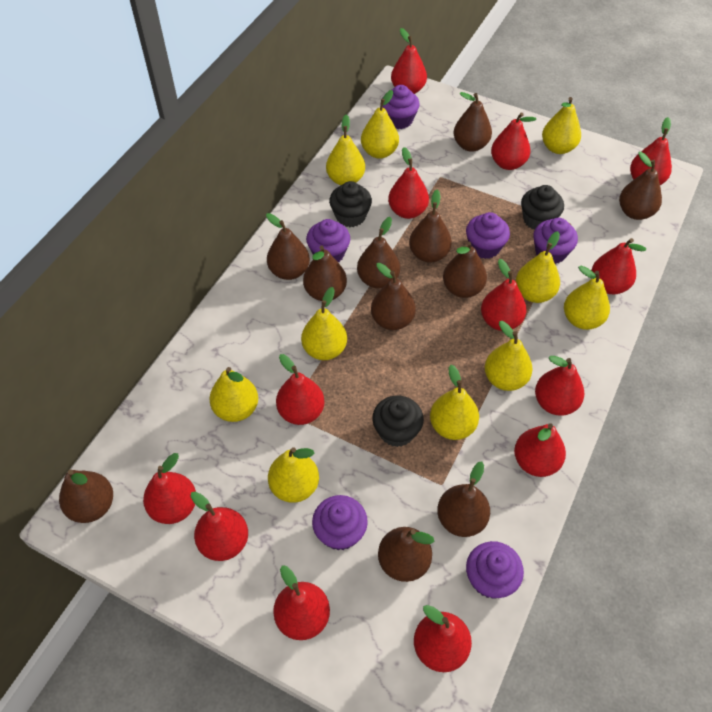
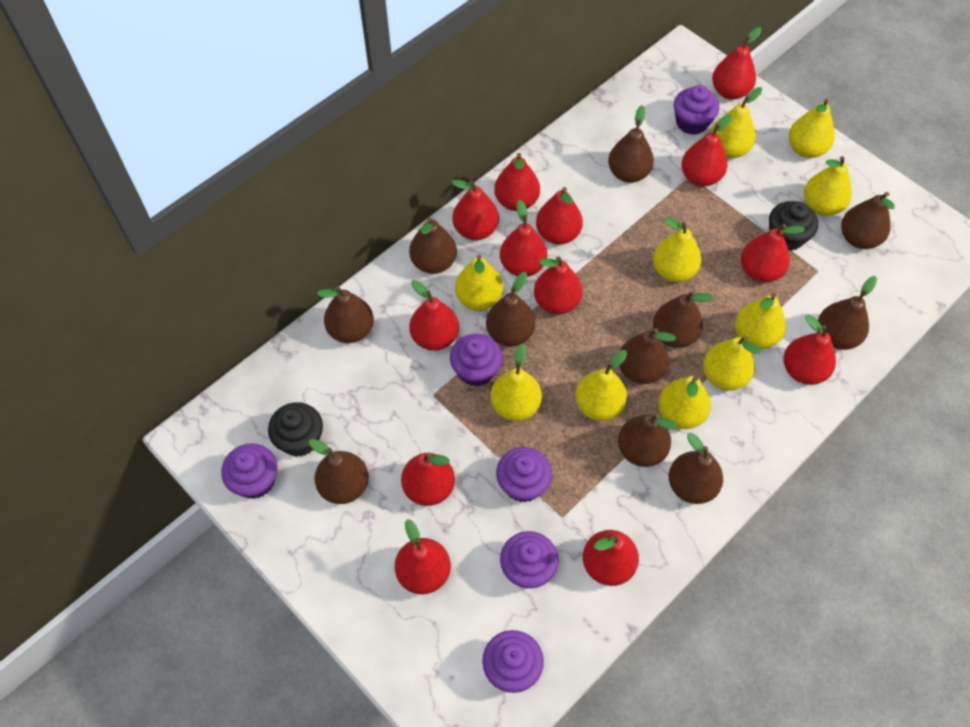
black cupcake: [329,181,372,227] [372,396,424,447] [521,185,564,230] = 3 -> [268,402,323,457] [769,201,818,251] = 2

